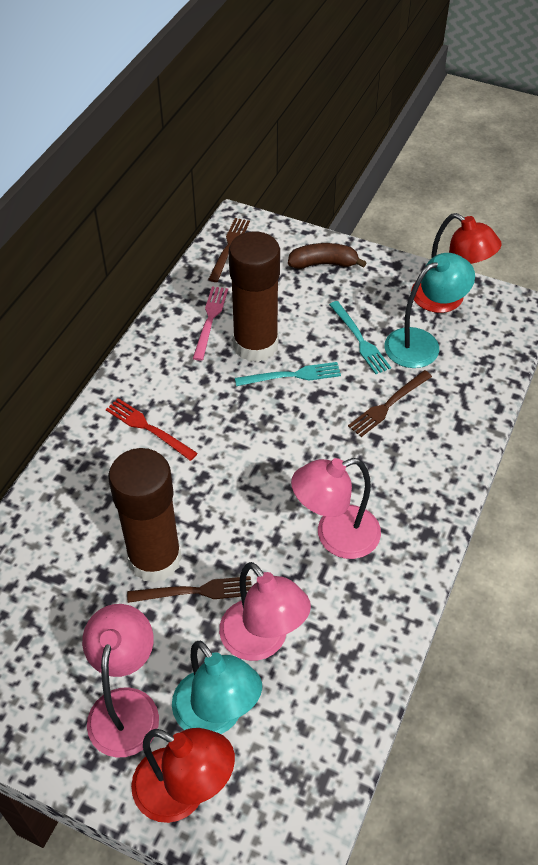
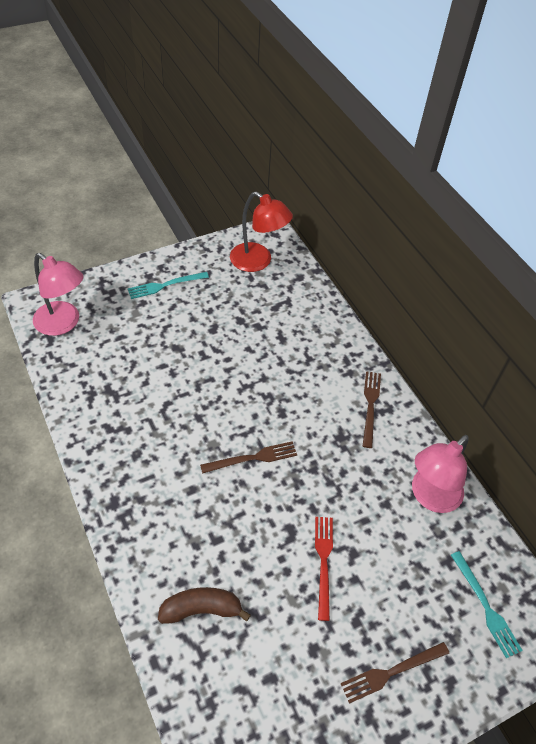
brown glue stick: [108,448,182,583] [229,231,280,362] = 2 -> none = 0
pink fork: [193,286,228,361] = 1 -> none = 0
pink lamp: [82,604,159,758] [219,562,311,661] [291,458,381,559] = 3 -> [33,253,84,336] [412,435,469,513] = 2
red lamp: [131,728,235,823] [411,213,502,313] = 2 -> [230,192,293,272] = 1
turquoise lamp: [172,641,262,734] [384,253,475,368] = 2 -> none = 0

